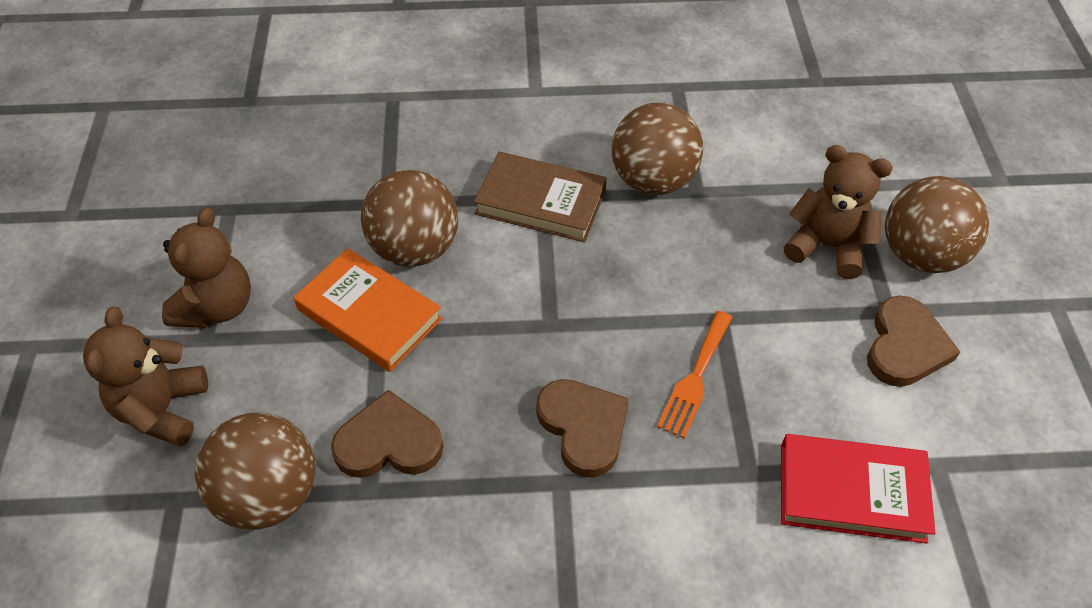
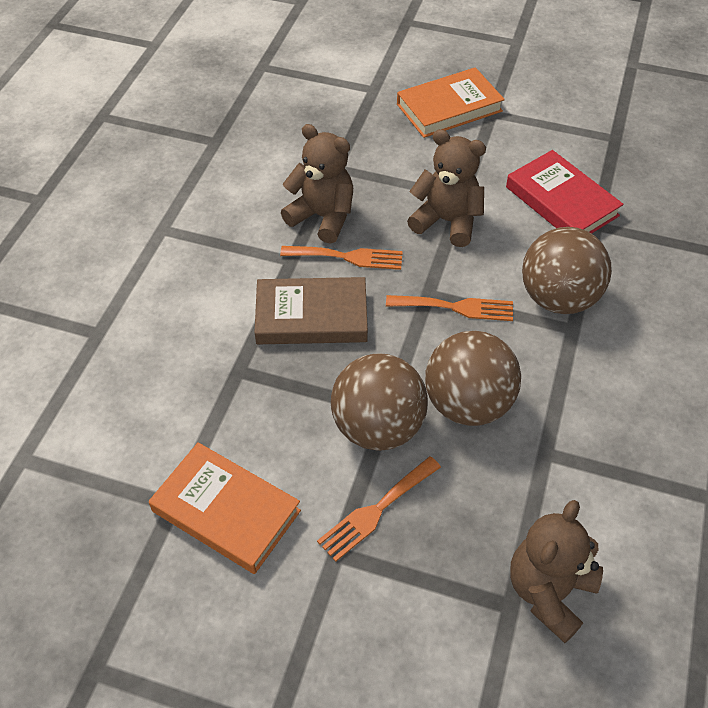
brown ball: [195,413,315,530] [361,170,458,267] [612,103,703,195] [885,176,989,273] = 4 -> [331,353,428,451] [425,331,521,426] [522,227,612,314] = 3
brown heart: [331,390,444,478] [536,379,629,478] [867,295,960,387] = 3 -> none = 0
orange book: [293,248,442,372] = 1 -> [149,442,301,574] [397,67,505,138] = 2
orange fork: [657,311,733,439] = 1 -> [280,246,403,270] [317,456,441,562] [386,295,513,321] = 3

